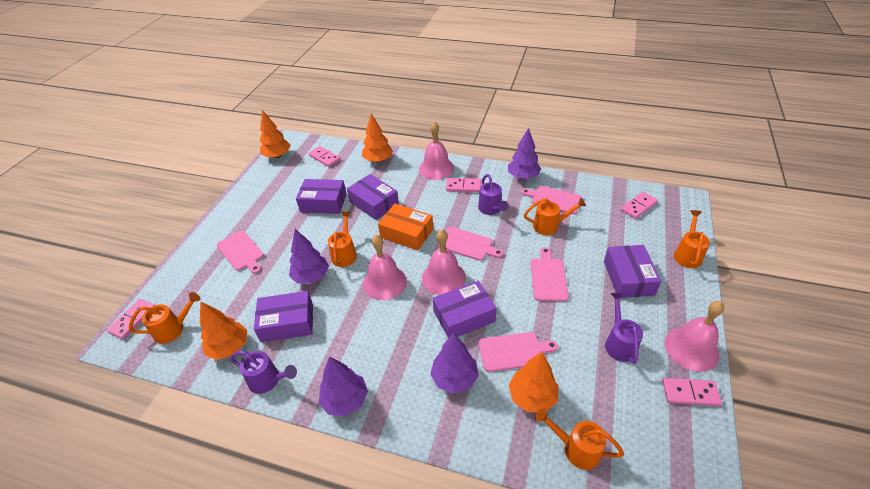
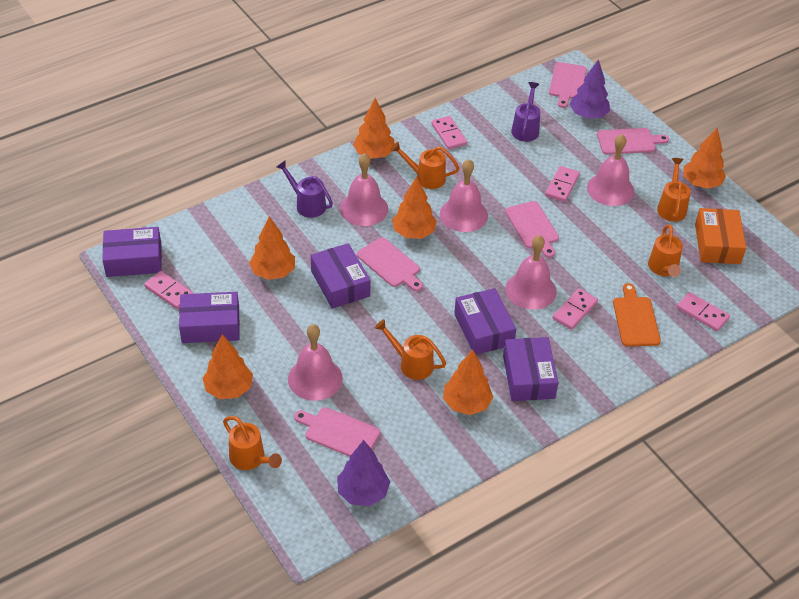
orange cutting board: none = 0 -> [613,283,661,346] = 1
orange tree: [200,302,247,360] [260,110,291,158] [362,114,393,163] [508,352,558,412] = 4 -> [203,334,253,399] [249,216,295,280] [353,98,395,159] [392,177,437,239] [443,350,493,415] [684,128,726,189] = 6
pink bell: [363,235,407,300] [419,121,454,180] [422,229,466,295] [664,301,724,372] = 4 -> [288,324,343,401] [340,153,388,226] [440,159,488,232] [506,235,557,310] [587,134,634,206] = 5
purple tree: [289,229,329,284] [319,356,368,417] [430,333,479,394] [508,128,541,179] = 4 -> [337,440,390,506] [570,59,610,119] = 2
purple watering can: [230,350,297,394] [478,174,509,215] [605,293,643,364] = 3 -> [276,160,333,218] [511,82,540,142] = 2

